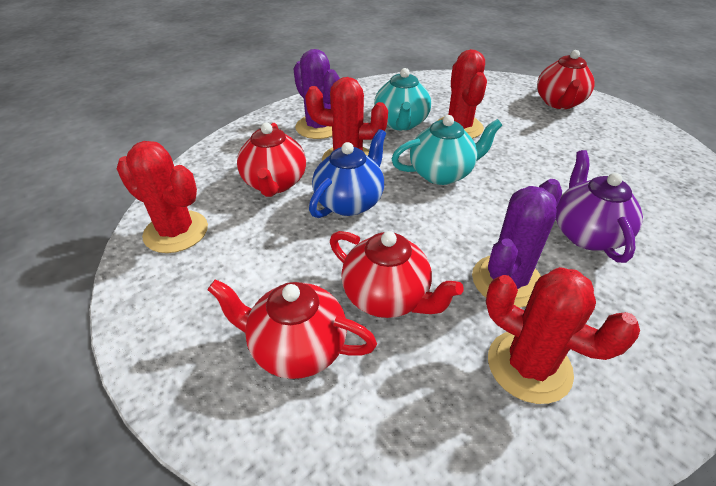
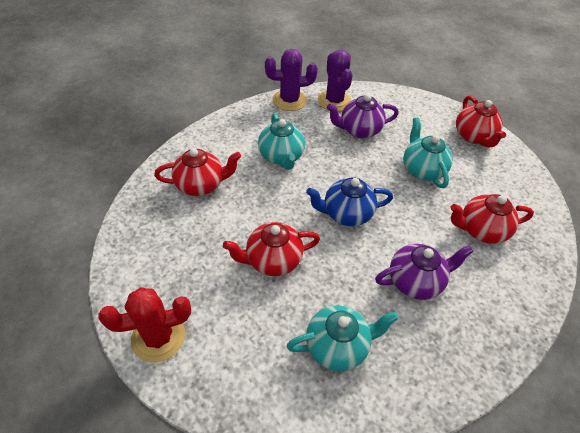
purple teapot: [556,150,643,263] = 1 -> [327,94,399,138] [375,244,474,300] = 2
red cactus: [117,141,208,253] [305,77,388,161] [438,49,487,139] [486,267,640,404] = 4 -> [98,287,191,363] = 1
turquoise teapot: [374,68,431,131] [392,115,503,185] = 2 -> [258,113,305,170] [286,305,398,371] [403,117,453,188] = 3

